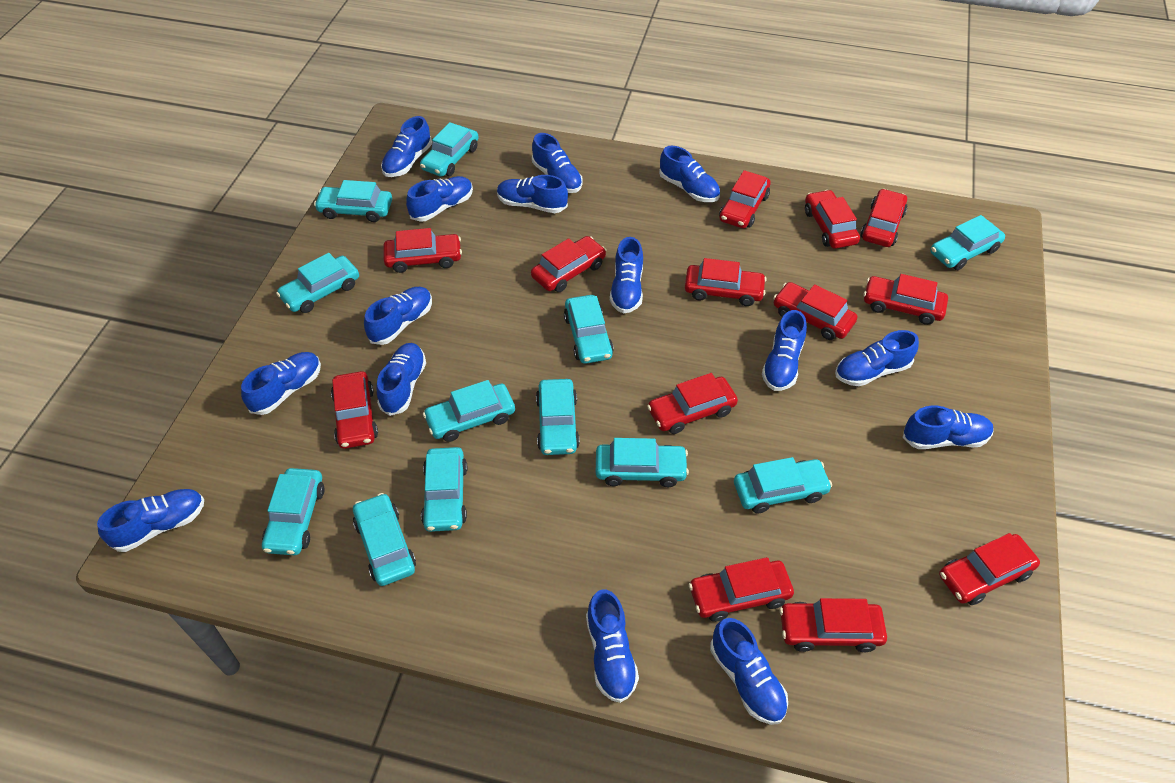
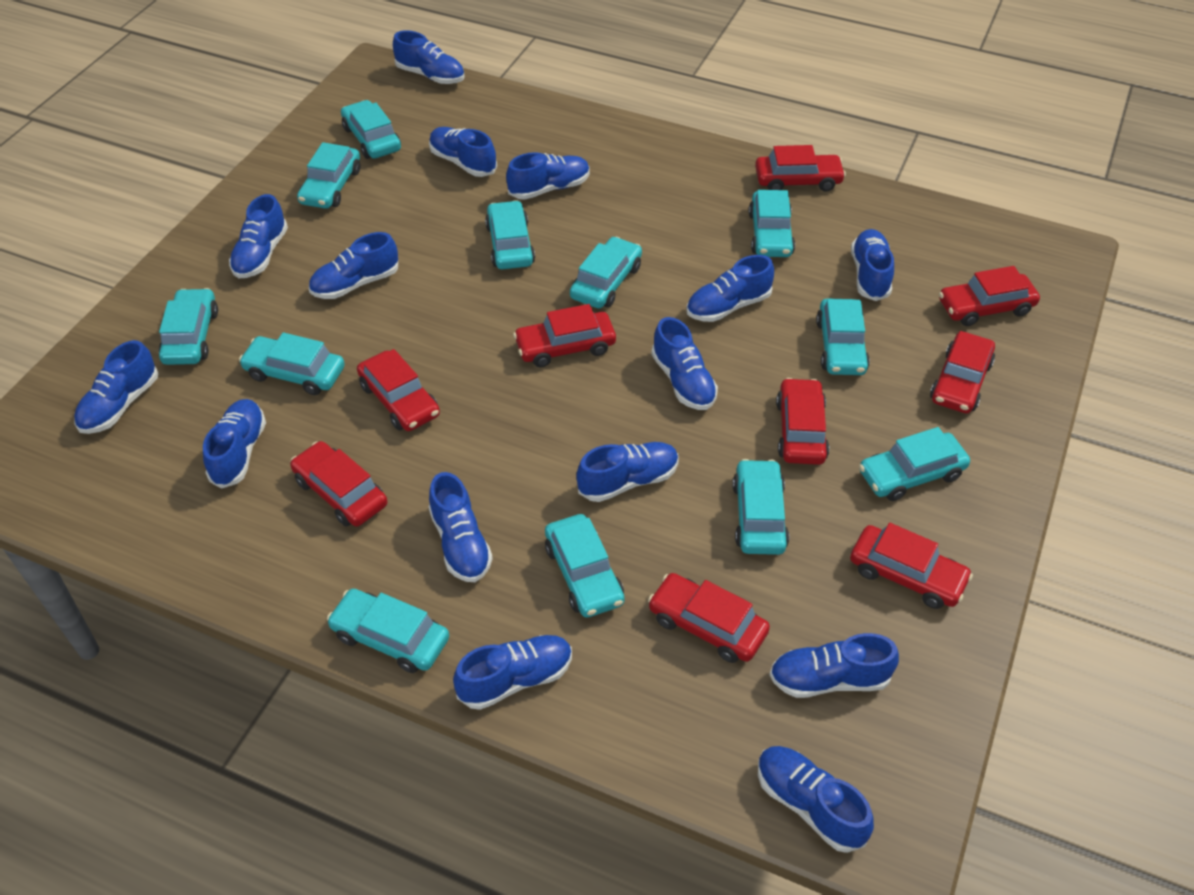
red car: [331,371,378,449] [383,228,462,273] [531,236,606,292] [647,373,738,434] [685,258,767,306] [689,557,794,622] [719,170,771,228] [773,282,857,340] [780,598,887,652] [805,190,860,249] [861,189,907,247] [864,274,948,325] [939,533,1040,605] = 13 -> [290,441,387,527] [357,349,440,431] [513,304,616,367] [648,573,770,663] [755,145,846,192] [776,378,829,465] [850,523,973,609] [930,331,995,413] [939,266,1040,326] = 9

